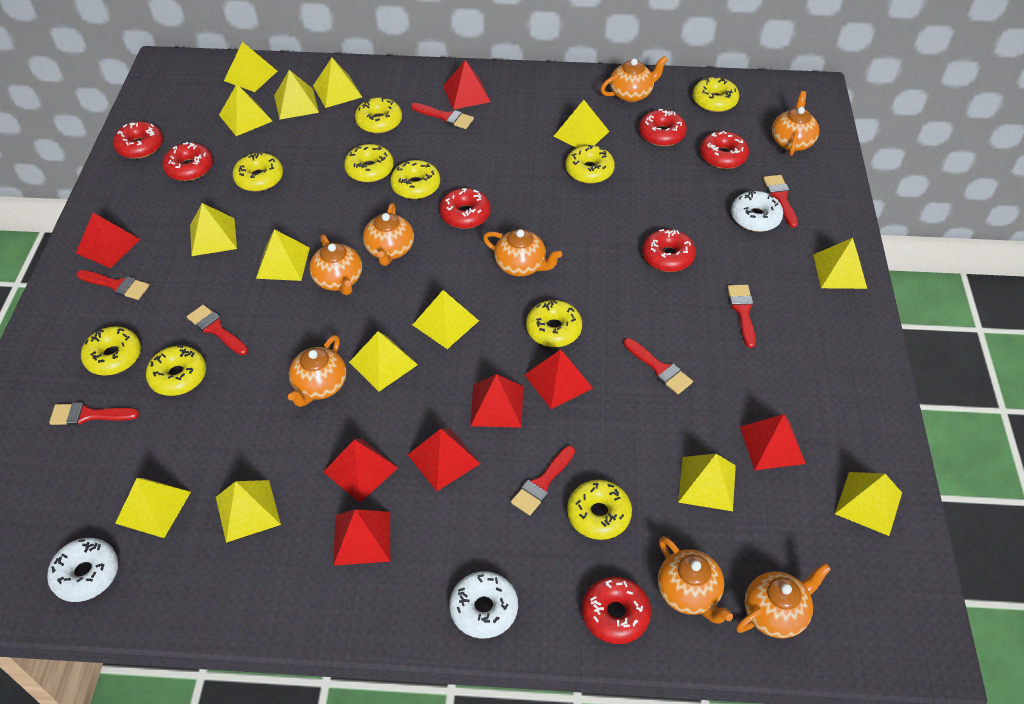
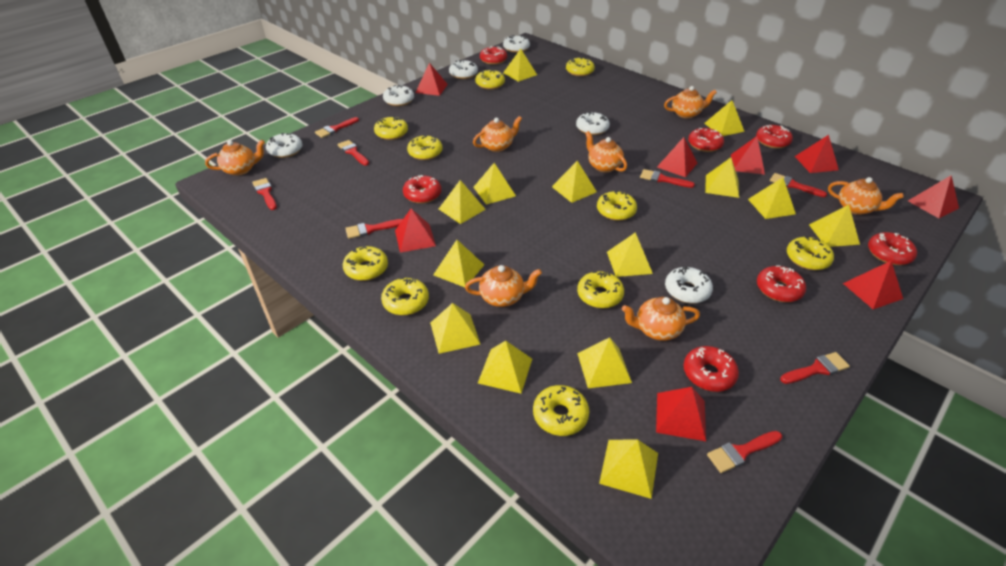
orange teapot: [288,335,346,407] [309,234,362,295] [363,203,414,266] [483,229,562,276] [600,56,668,102] [658,536,733,624] [736,563,831,638] [772,91,819,156] = 8 -> [205,140,265,176] [465,265,542,307] [473,116,522,152] [585,131,627,172] [622,297,700,341] [664,86,717,118] [828,177,904,215] = 7
white donut: [47,538,118,602] [449,571,518,638] [731,191,783,232] = 3 -> [266,133,303,158] [383,85,414,106] [449,60,478,79] [503,35,530,53] [576,112,610,135] [665,267,713,303] = 6

